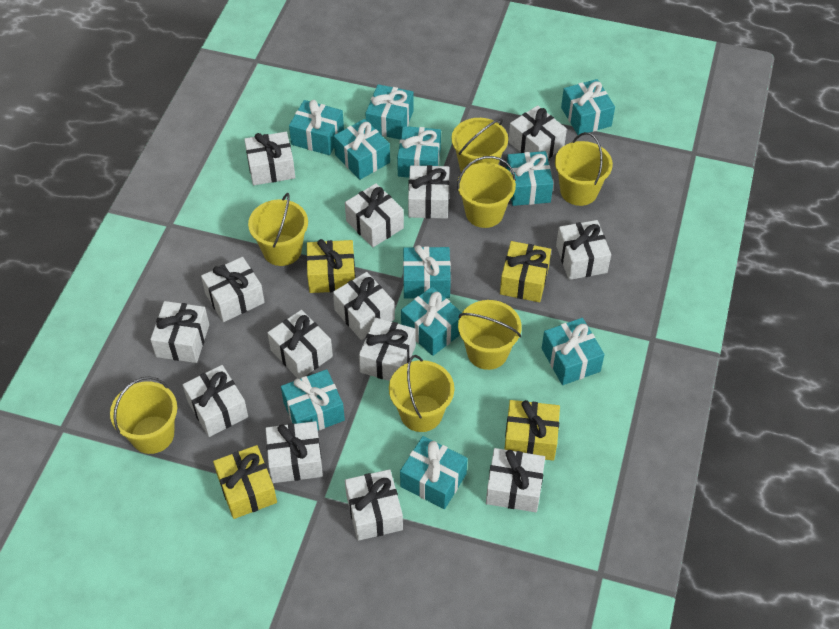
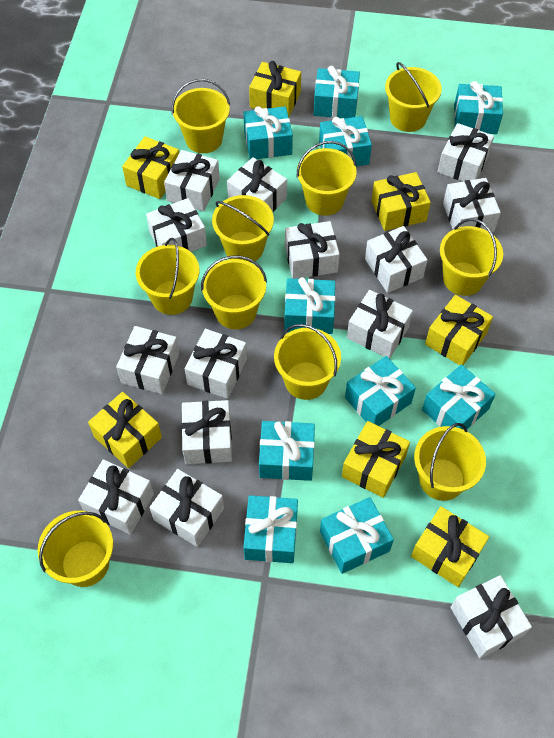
turquoise gift: [281,369,345,430] [289,100,344,155] [334,119,390,180] [365,84,414,139] [397,126,441,178] [400,436,468,509] [401,287,462,356] [403,245,451,299] [506,151,553,206] [542,318,605,385] [561,79,615,135] = 11 -> [243,106,293,159] [243,495,298,563] [259,421,315,481] [284,277,335,334] [314,66,360,118] [319,116,372,166] [320,497,394,574] [345,356,416,426] [422,364,496,430] [454,81,503,134] = 10
yellow bucket: [110,376,177,454] [248,193,308,266] [389,355,454,432] [451,118,508,172] [457,156,516,228] [458,300,522,370] [555,132,613,206] = 7 -> [38,511,113,587] [136,238,200,315] [172,79,230,153] [201,256,267,329] [212,195,274,263] [274,324,341,400] [297,141,357,216] [385,62,442,132] [414,423,486,501] [440,218,503,296] = 10
yellow gift: [213,445,277,519] [306,239,355,293] [500,241,551,302] [504,400,560,461] = 4 -> [88,392,162,468] [122,136,179,199] [249,61,301,117] [342,421,410,498] [371,172,431,231] [411,506,489,587] [425,295,493,365] = 7

